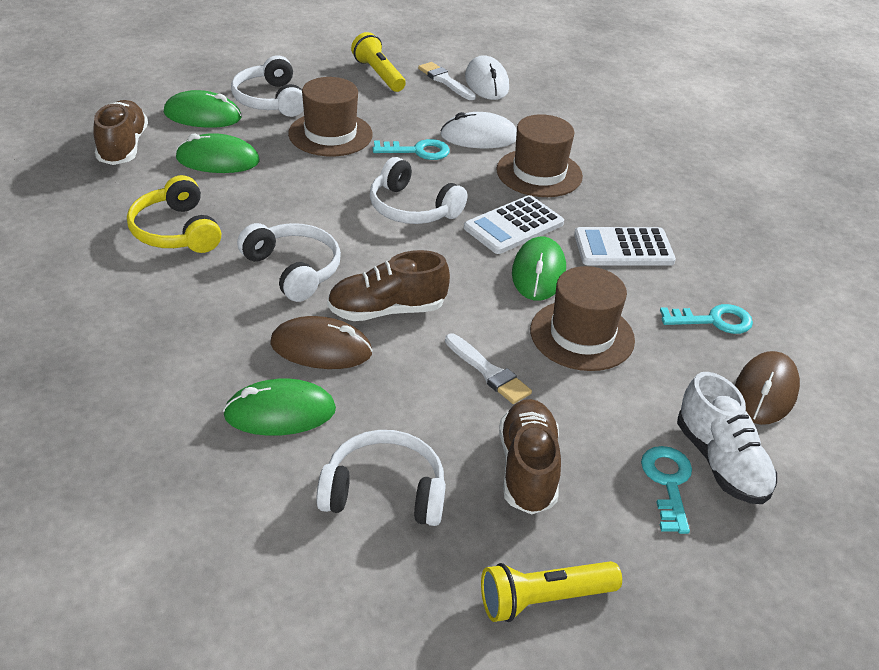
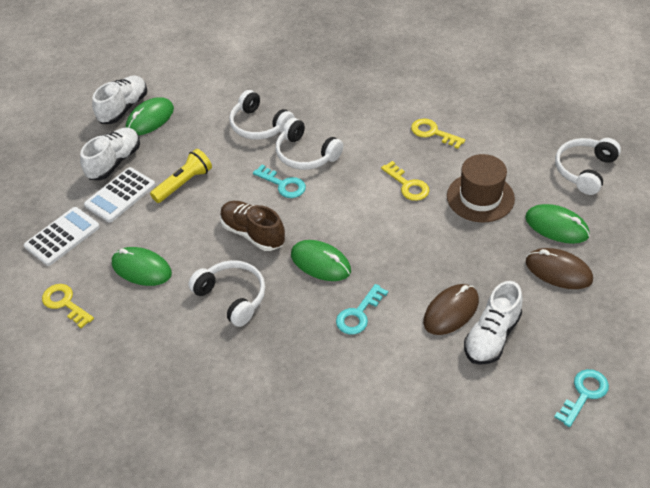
brown hat: [288,77,373,156] [496,114,583,197] [530,266,635,371] = 3 -> [447,154,515,222] = 1
brown shoe: [93,100,148,165] [327,250,450,321] [499,399,561,515] = 3 -> [220,201,285,251] = 1
white brush: [418,62,476,100] [445,333,532,404] = 2 -> none = 0
white mouse: [440,112,517,148] [465,55,509,100] = 2 -> none = 0
white shoe: [677,372,777,504] = 1 -> [80,127,140,180] [92,75,147,124] [464,281,523,365] = 3
yellow flashlight: [351,32,406,92] [481,561,622,622] = 2 -> [150,149,212,203] = 1
yellow headphones: [127,175,221,253] = 1 -> none = 0
yellow key: none = 0 -> [42,284,94,328] [381,161,429,201] [411,118,465,149] = 3

